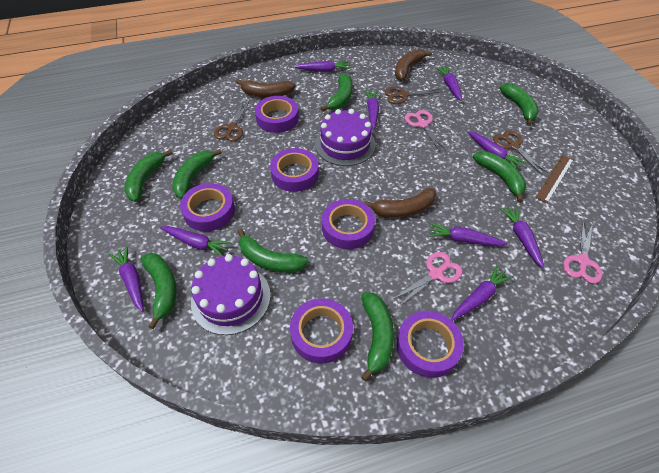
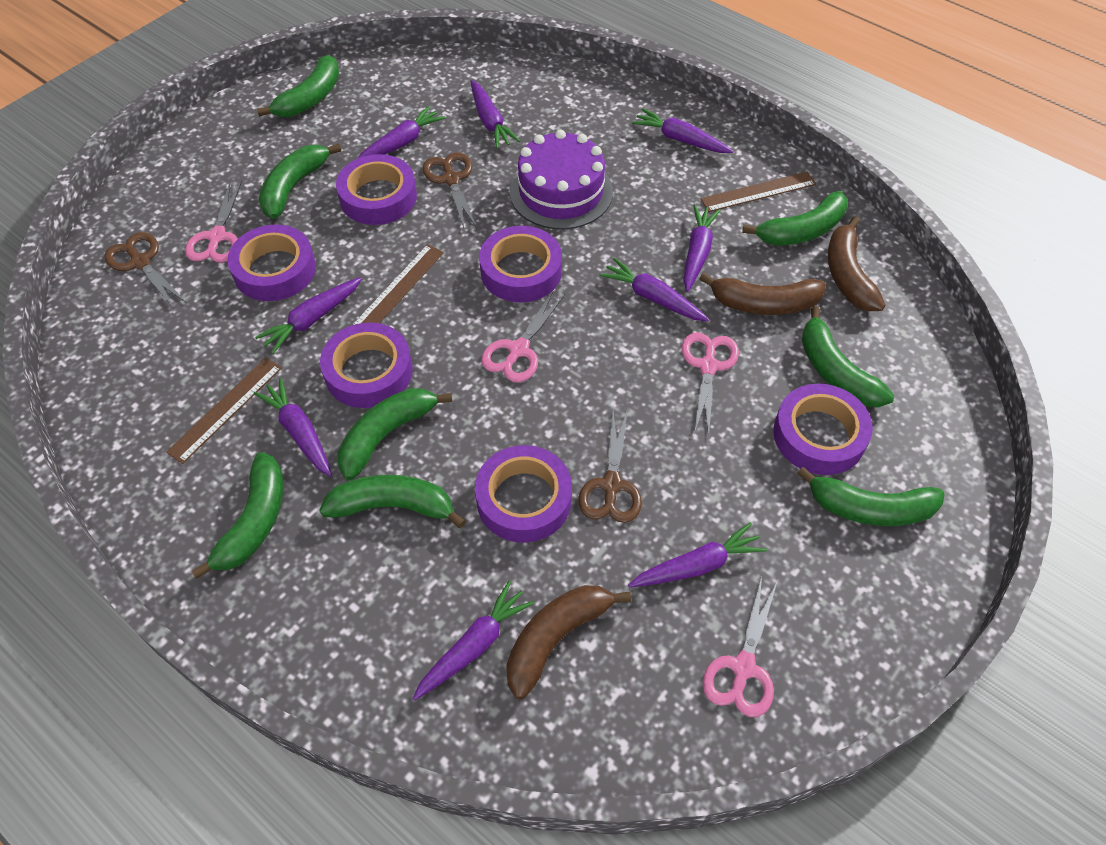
brown ruler: [535,155,574,203] = 1 -> [166,358,282,464] [352,244,444,325] [701,171,816,212] = 3
pink scissors: [392,252,462,306] [405,110,446,152] [563,222,602,284] = 3 -> [185,181,242,263] [481,290,565,383] [682,332,739,437] [703,576,778,717] = 4
purple cake: [191,254,271,335] [315,109,376,166] = 2 -> [510,129,613,229] = 1

